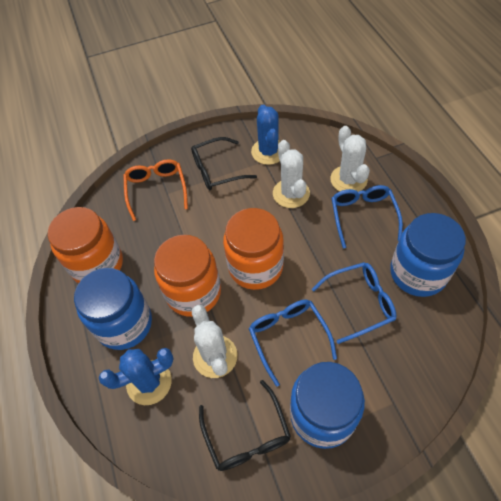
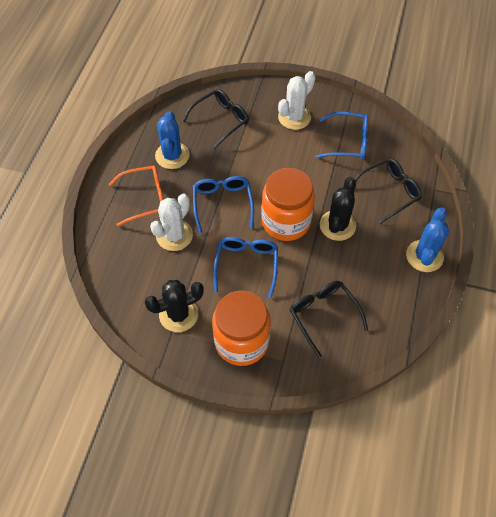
black cactus: none = 0 -> [145,280,204,332] [320,177,356,241] = 2
black glasses: [191,137,257,190] [199,380,291,471] = 2 -> [183,89,249,150] [289,281,368,358] [355,158,422,224] = 3
blue jar: [74,268,152,350] [290,362,365,449] [390,213,466,297] = 3 -> none = 0
orange jar: [48,207,123,283] [154,235,221,317] [223,208,284,290] = 3 -> [212,291,271,366] [261,168,315,241] = 2
white cactus: [192,305,237,378] [273,140,310,208] [330,126,370,192] = 3 -> [150,194,193,251] [278,71,315,130] = 2

